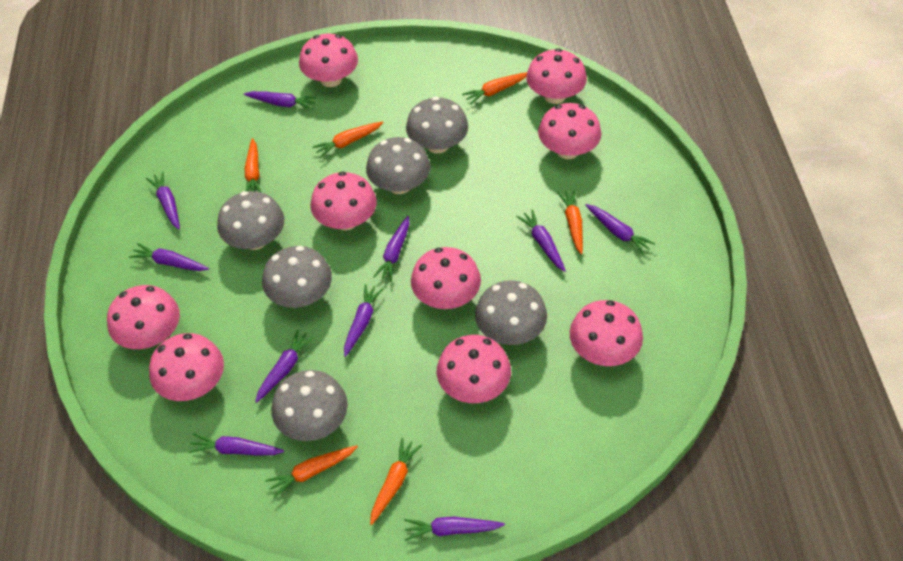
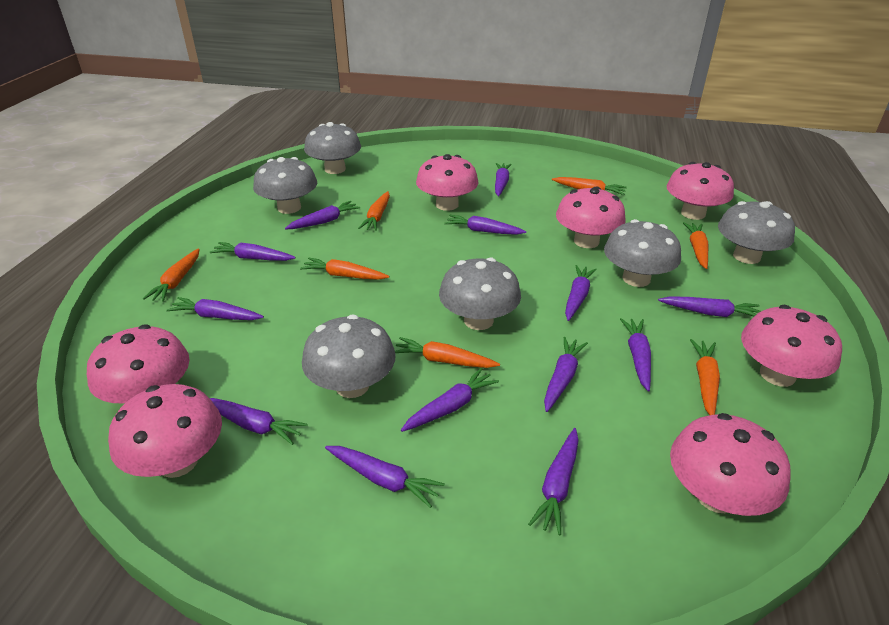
orange carrot: [245,138,262,193] [265,446,358,498] [312,121,384,158] [370,438,422,525] [462,72,527,105] [557,190,583,254] = 6 -> [143,249,200,302] [300,258,389,280] [358,191,390,231] [395,337,500,368] [552,177,627,195] [683,222,708,269] [690,339,720,415] = 7
pink mushroom: [107,285,180,349] [149,333,224,401] [299,34,358,87] [310,171,377,230] [411,247,481,309] [437,335,511,403] [526,48,587,104] [538,103,602,159] [569,300,643,366] = 9 -> [87,324,190,404] [108,384,222,478] [416,154,479,211] [556,186,626,248] [667,162,734,220] [670,413,790,516] [741,305,842,387] = 7
purple carrot: [129,243,209,271] [146,172,180,229] [189,433,284,455] [244,91,317,109] [255,330,314,403] [344,284,384,357] [373,216,409,282] [404,516,505,541] [516,209,566,272] [586,204,656,255] = 10 -> [166,297,264,320] [209,398,308,445] [210,242,296,261] [285,201,360,229] [325,446,445,508] [401,368,499,432] [444,215,526,235] [495,163,512,196] [528,428,579,535] [544,337,588,412] [565,265,597,321] [620,318,651,391] [658,296,761,317] = 13

